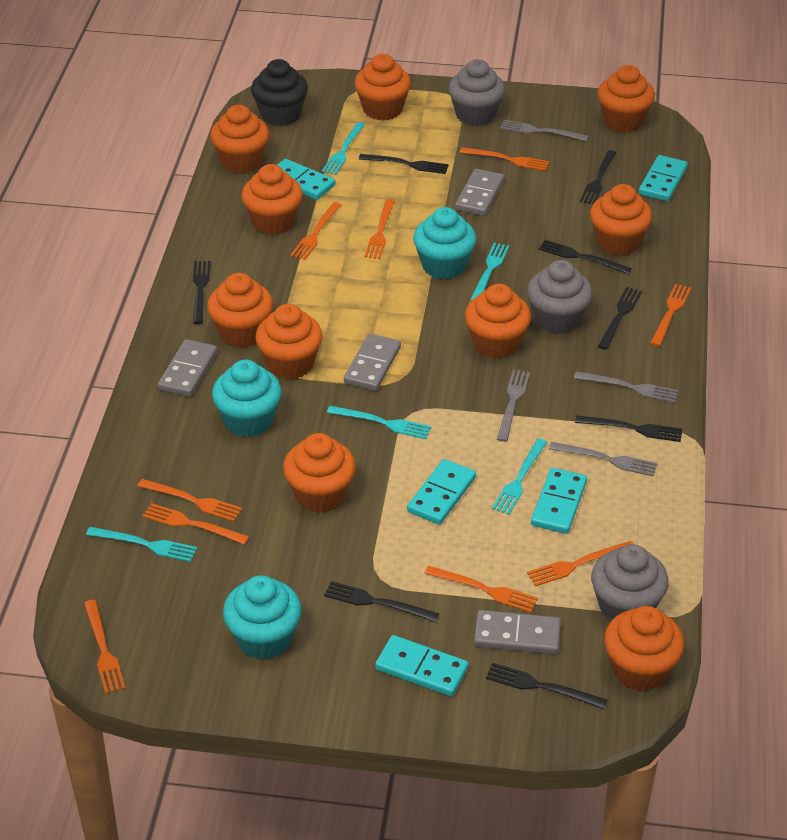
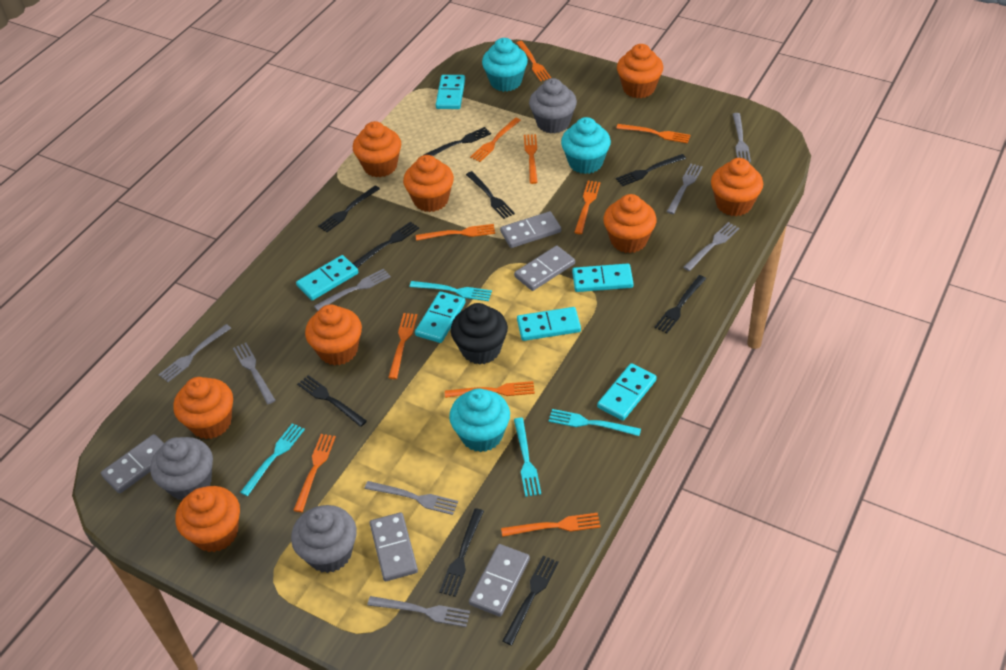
black fork: [193,261,211,324] [324,581,439,622] [359,154,449,174] [486,663,608,709] [539,240,632,274] [575,415,682,442] [580,150,616,205] [598,287,642,350] = 8 -> [297,375,367,427] [318,185,380,232] [352,221,419,268] [424,127,491,156] [439,508,484,597] [466,171,515,219] [503,556,559,645] [616,154,686,186] [654,275,706,333] = 9
grey domino: [158,339,217,397] [344,334,401,391] [455,169,504,216] [474,610,561,654] = 4 -> [101,434,164,494] [370,512,418,581] [469,544,530,617] [500,211,561,248] [514,245,575,291] = 5
grey fork: [497,370,530,442] [500,120,588,141] [549,442,658,477] [574,371,678,403] = 4 -> [159,324,231,382] [233,343,276,404] [314,268,391,311] [364,481,458,515] [367,596,470,627] [667,164,703,214] [683,222,739,271] [733,113,751,162] = 8
orange cupcake: [207,273,273,347] [210,105,269,173] [241,164,303,235] [255,304,323,379] [283,433,356,513] [354,54,411,121] [465,284,531,359] [590,184,652,256] [598,65,655,132] [604,606,684,691] = 10 -> [173,377,233,439] [175,486,240,552] [305,304,362,366] [353,121,401,177] [403,155,454,212] [603,194,657,253] [617,44,663,98] [711,158,763,216] = 8
orange fork: [84,599,126,694] [137,479,242,522] [142,503,249,545] [290,202,341,260] [364,199,395,259] [424,566,538,613] [460,147,549,171] [527,541,633,587] [650,284,691,346] = 9 -> [293,434,336,512] [388,313,417,379] [416,224,495,241] [445,381,535,398] [470,117,521,162] [501,513,601,537] [516,41,551,81] [524,134,538,184] [574,181,600,234] [616,124,690,143] = 10
turquoise domino: [277,159,335,200] [375,635,469,696] [407,459,476,525] [531,468,587,534] [639,155,688,201] = 5 -> [296,255,358,300] [415,291,466,343] [436,75,465,109] [517,307,581,341] [572,263,633,292] [597,363,657,421] = 6
turquoise fork: [86,527,197,562] [322,122,365,175] [327,406,431,439] [470,243,509,301] [492,438,547,515] = 5 -> [240,423,305,496] [409,281,492,301] [514,418,541,497] [548,409,641,436] = 4

